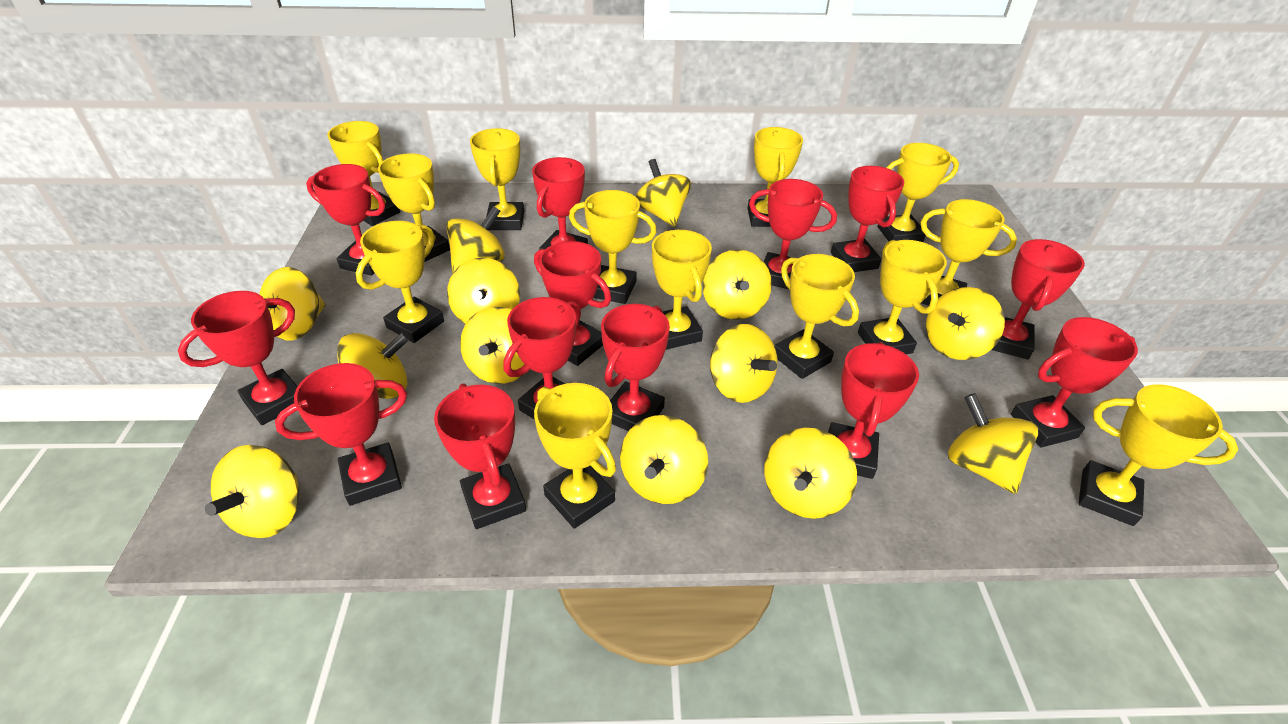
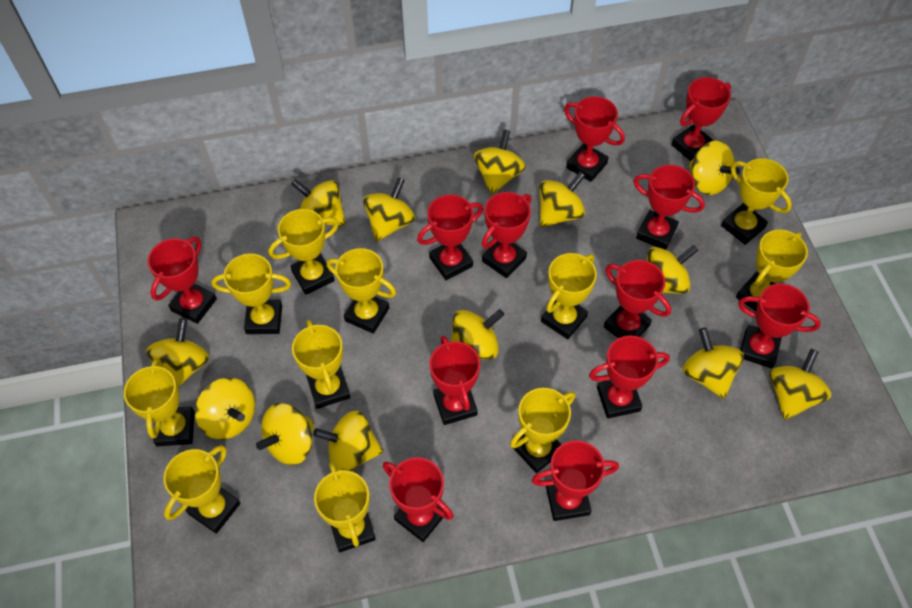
red trophy: [178,291,298,425] [275,363,407,506] [306,164,385,276] [434,383,526,529] [504,297,581,420] [532,157,588,249] [534,241,611,366] [601,304,670,431] [749,179,837,289] [828,342,919,479] [831,166,904,272] [992,239,1085,359] [1011,317,1138,448] = 13 -> [147,237,217,324] [383,457,454,542] [417,195,483,280] [429,335,480,425] [482,192,531,278] [532,440,619,521] [564,96,625,182] [589,336,670,418] [604,260,671,338] [633,165,705,250] [671,77,731,161] [738,284,821,368] = 12
yellow trophy: [328,121,400,226] [356,221,444,343] [378,153,450,262] [470,128,524,230] [534,383,616,529] [569,190,657,304] [652,230,712,350] [748,127,803,227] [774,254,859,379] [858,240,947,354] [878,143,959,242] [921,199,1017,306] [1078,384,1238,526] = 13 -> [124,358,195,447] [163,445,240,534] [211,253,291,334] [268,209,339,295] [292,320,350,409] [314,462,376,552] [327,248,396,334] [510,388,575,473] [541,253,597,339] [721,158,792,245] [736,230,808,311] = 11

